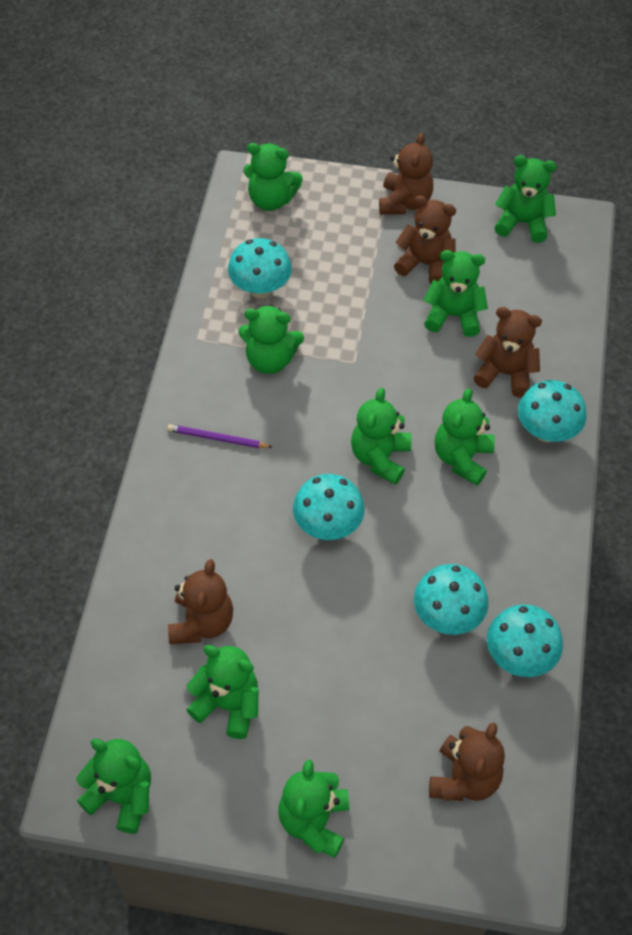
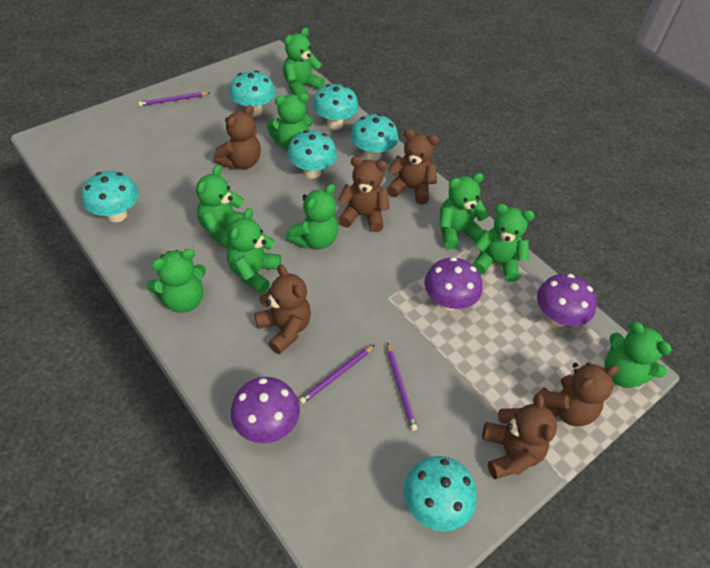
brown teddy bear: [168,559,233,644] [379,133,433,215] [394,195,456,284] [429,722,505,801] [474,307,542,397] = 5 -> [214,105,261,169] [254,264,311,354] [338,157,390,232] [387,129,439,205] [482,393,557,479] [538,363,619,426] = 6
purple mushroom: none = 0 -> [231,377,300,443] [424,257,482,311] [537,274,597,327] = 3
purple pencil: [167,424,272,448] = 1 -> [138,92,209,106] [299,345,375,404] [387,342,417,431] = 3
turquoise mushroom: [228,238,292,298] [293,474,365,540] [414,564,488,635] [487,604,563,677] [518,380,587,442] = 5 -> [82,171,139,222] [229,70,275,116] [287,130,337,179] [313,84,359,130] [350,114,398,161] [404,456,477,531] = 6

